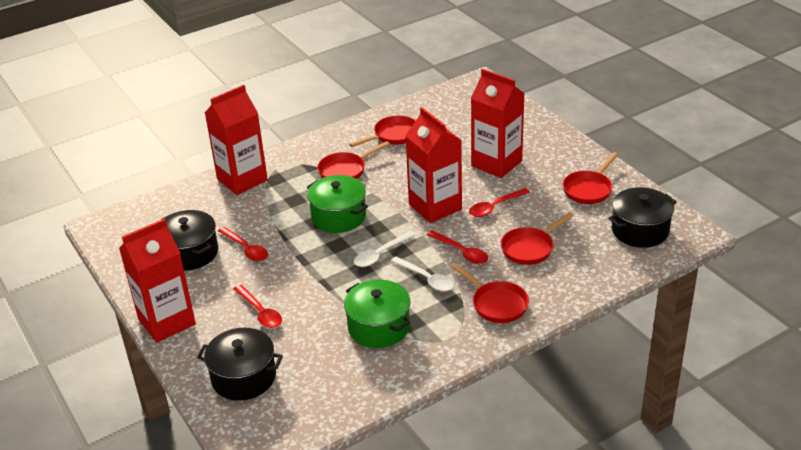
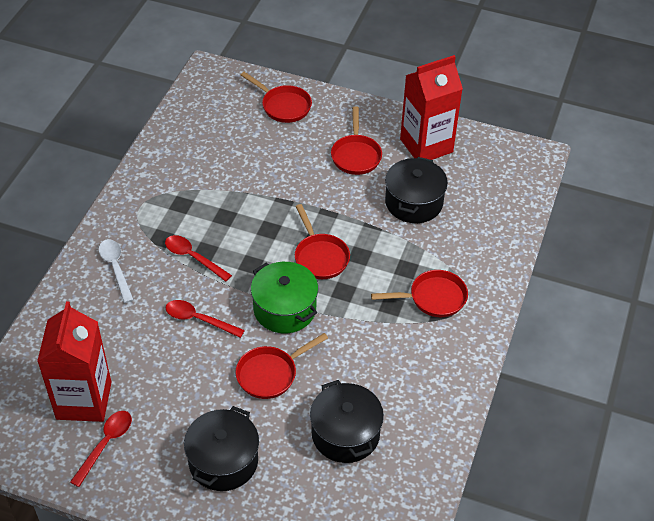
green pot: [307,175,368,233] [344,280,411,348] = 2 -> [251,262,318,333] = 1
red carton: [119,218,196,343] [205,85,268,195] [405,107,462,223] [471,69,525,178] = 4 -> [37,301,111,422] [400,55,463,160] = 2
red spoon: [218,227,268,262] [234,285,282,328] [427,230,488,264] [469,188,530,217] = 4 -> [70,411,132,487] [165,235,232,282] [165,300,245,338] = 3
white spoon: [354,231,416,267] [391,256,454,291] = 2 -> [99,239,134,303] = 1

